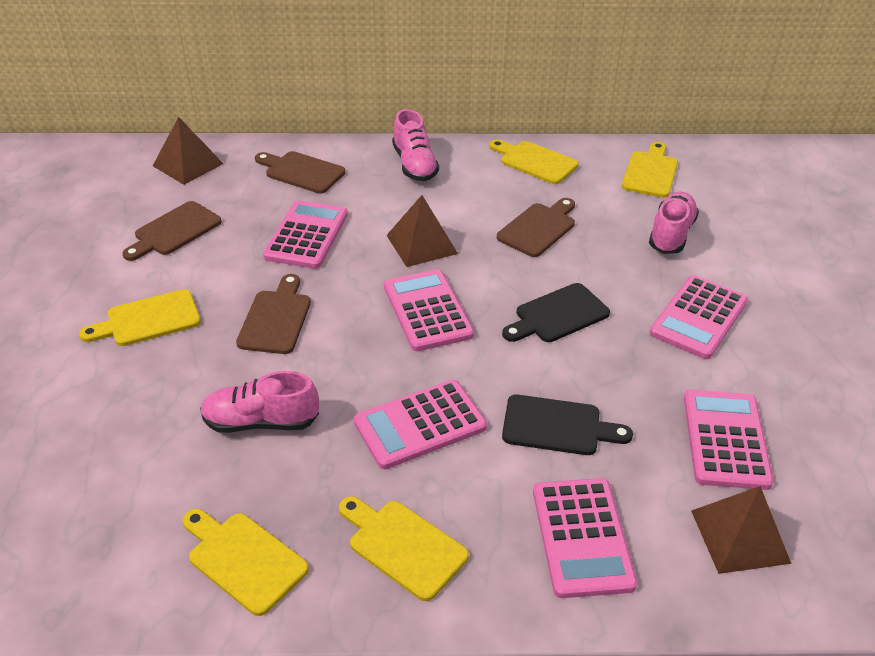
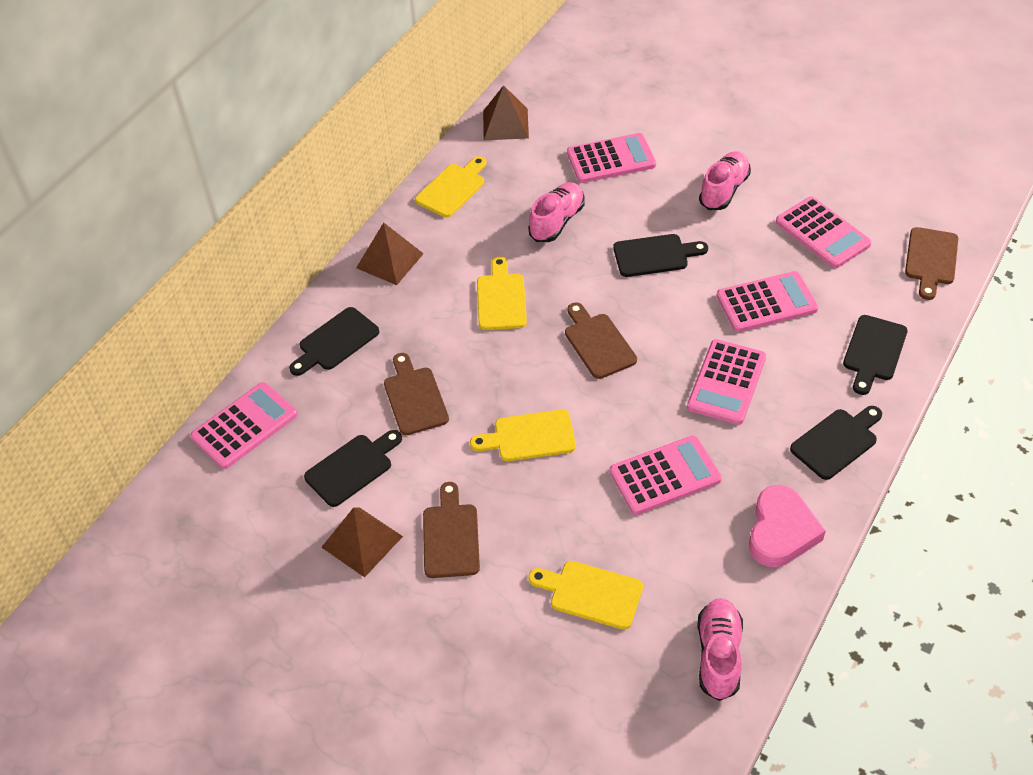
black cutting board: [502,283,610,342] [502,395,633,455] = 2 -> [289,307,379,376] [304,430,402,507] [613,234,708,277] [790,406,882,480] [843,315,908,395] = 5
pink heart: none = 0 -> [749,485,826,567] = 1
yellow cutting board: [79,289,201,346] [183,509,309,616] [339,496,469,601] [489,140,579,184] [622,142,678,198] = 5 -> [415,156,486,217] [470,409,576,461] [477,256,527,330] [528,561,643,630] = 4

